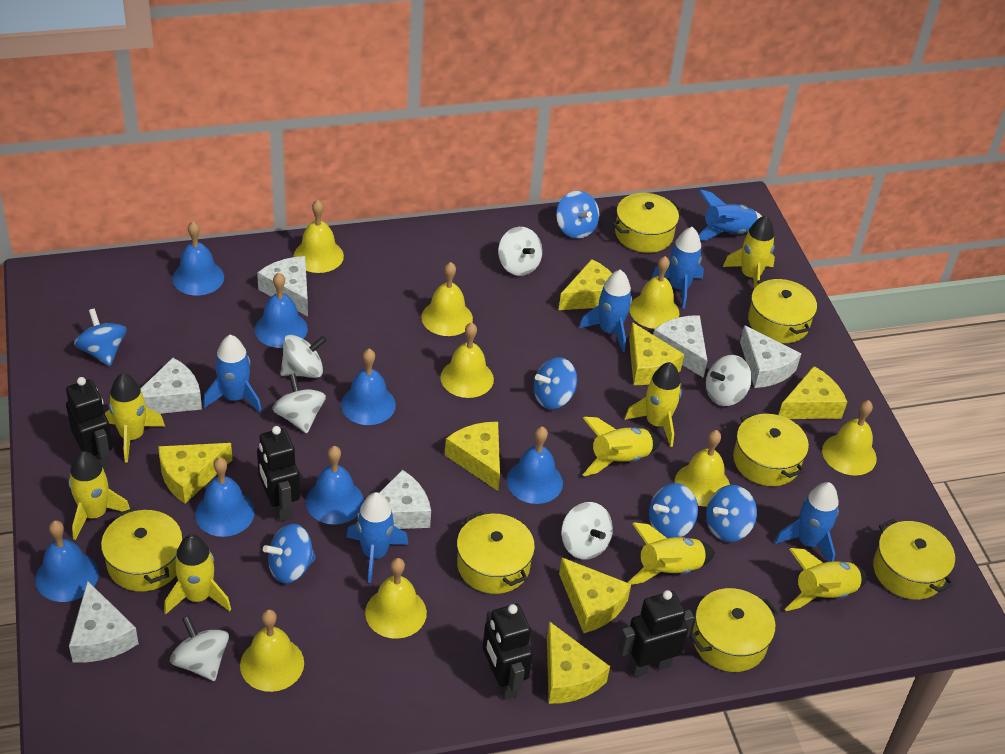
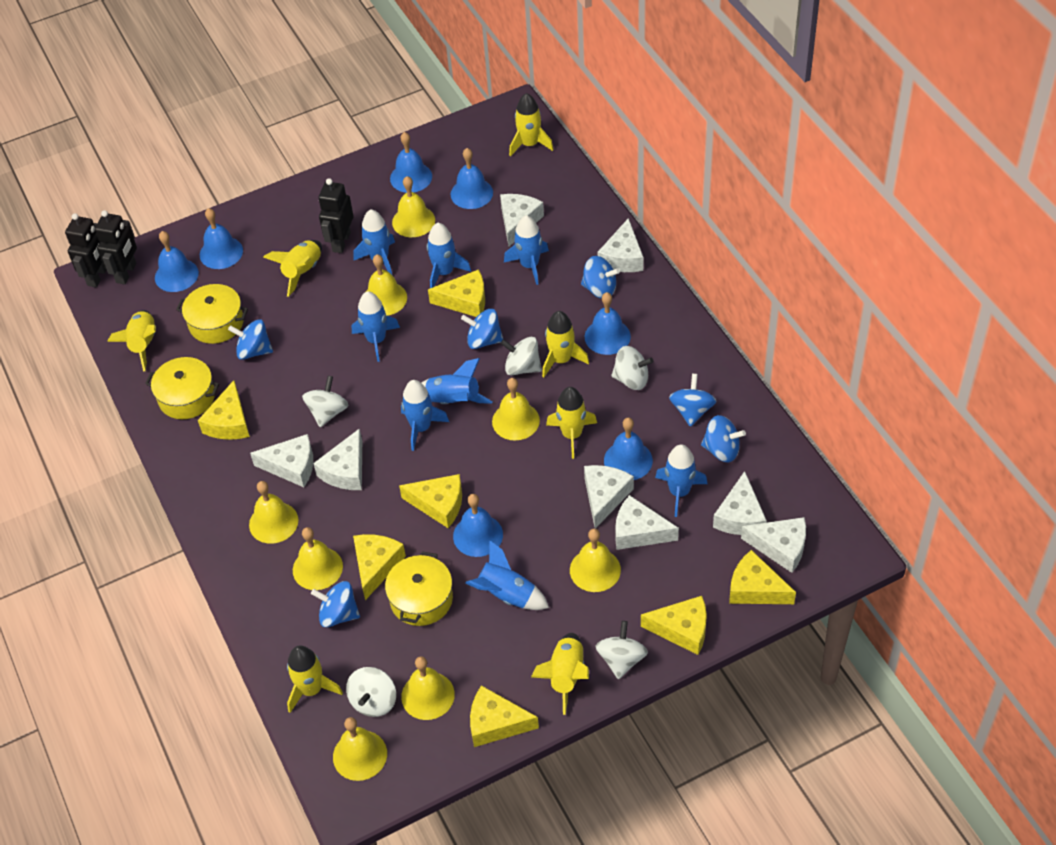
black robot: [66,377,113,470] [257,426,300,522] [483,604,533,700] [618,590,694,678] = 4 -> [65,213,107,287] [95,210,137,284] [319,178,353,253] = 3
blue rocket: [203,335,262,413] [346,492,409,583] [579,270,632,352] [652,227,704,309] [699,189,762,241] [774,482,839,562] = 6 -> [352,291,400,362] [353,209,395,274] [401,380,449,451] [421,358,493,404] [427,223,471,288] [465,540,549,610] [504,215,549,285] [655,444,707,517] = 8
white cheese: [69,581,139,662] [140,358,202,414] [257,256,308,316] [358,470,431,529] [653,315,707,378] [740,325,801,388] = 6 -> [250,434,313,487] [313,428,362,490] [500,194,544,247] [584,465,634,529] [598,218,643,272] [615,495,679,550] [713,471,767,535] [741,517,806,573] = 8
white spinning top: [170,615,229,681] [272,373,326,433] [280,335,327,378] [498,227,542,276] [561,502,613,560] [706,355,752,406] = 6 -> [302,376,348,427] [346,667,396,717] [500,337,542,375] [596,621,648,679] [611,346,654,390] = 5
yellow pot: [101,507,183,592] [457,511,535,594] [612,193,682,253] [690,588,778,672] [733,412,809,486] [748,277,817,343] [873,519,955,600] = 7 -> [145,357,219,419] [176,284,248,344] [385,551,453,626] = 3
yellow rocket: [69,451,130,540] [105,373,165,463] [164,534,231,614] [583,417,661,476] [625,362,682,447] [628,522,715,585] [723,215,775,289] [785,548,868,611] = 8 -> [107,310,156,372] [263,240,322,297] [287,645,343,713] [509,93,554,157] [531,633,589,715] [542,311,589,377] [546,387,597,459] = 7

